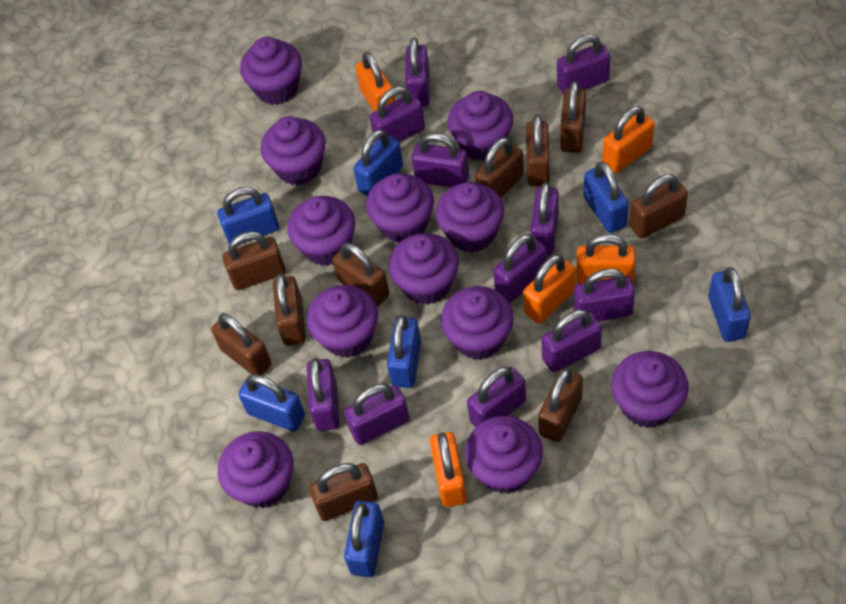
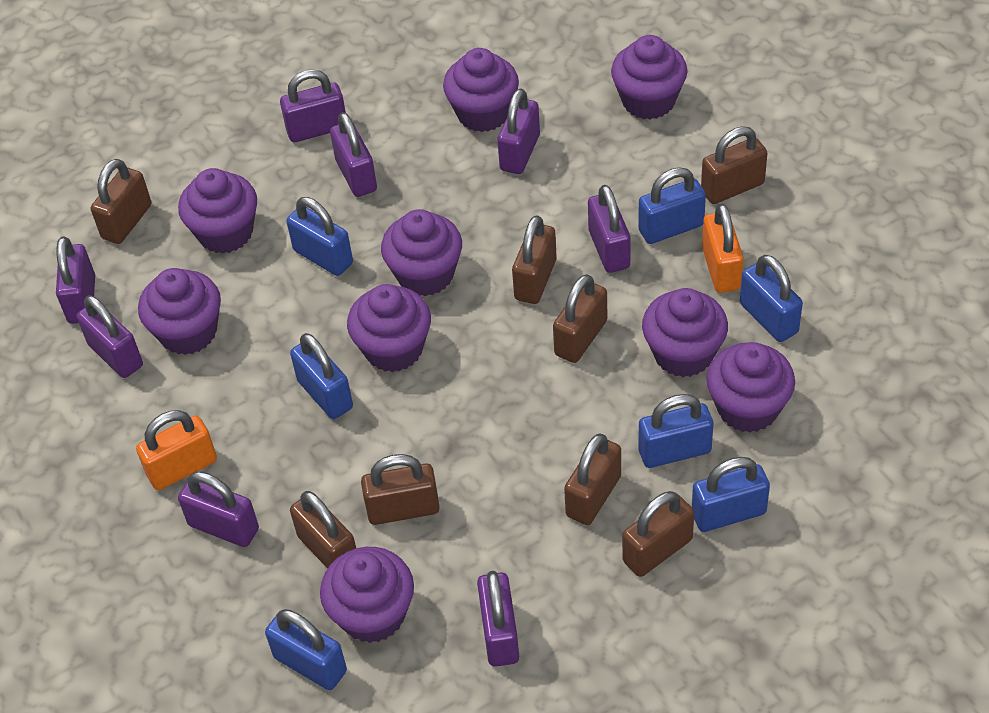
brown padlock: [211,313,271,375] [222,231,286,290] [273,274,306,346] [309,463,378,521] [332,243,390,307] [475,137,524,198] [526,115,550,186] [538,368,583,442] [560,81,586,153] [629,174,688,238] = 10 -> [91,159,151,244] [290,491,356,569] [361,454,440,525] [512,215,557,304] [553,274,607,363] [564,434,621,525] [622,491,694,577] [701,126,768,204] = 8
orange padlock: [355,52,395,112] [430,432,467,507] [523,254,576,324] [576,234,636,284] [602,106,654,173] = 5 -> [136,410,217,490] [702,204,744,293] = 2
purple cupcake: [218,431,293,508] [240,37,302,105] [261,116,325,186] [287,196,355,266] [307,285,378,358] [366,173,434,243] [389,233,459,305] [435,182,504,253] [441,286,514,360] [448,91,513,161] [465,416,543,494] [611,351,689,428] = 12 -> [138,268,221,355] [178,168,257,254] [320,547,414,643] [347,284,431,372] [381,209,462,296] [443,48,519,132] [611,35,688,120] [642,288,728,377] [706,342,795,433] = 9
purple padlock: [307,358,340,431] [344,384,410,445] [369,87,425,143] [405,37,429,107] [412,133,469,187] [467,367,526,427] [493,234,547,302] [531,182,559,255] [541,309,602,373] [557,34,610,95] [573,269,635,322] = 11 -> [56,236,95,324] [77,295,143,378] [178,472,259,547] [280,69,346,142] [330,112,377,197] [477,571,519,667] [497,88,540,174] [588,185,630,273] = 8

